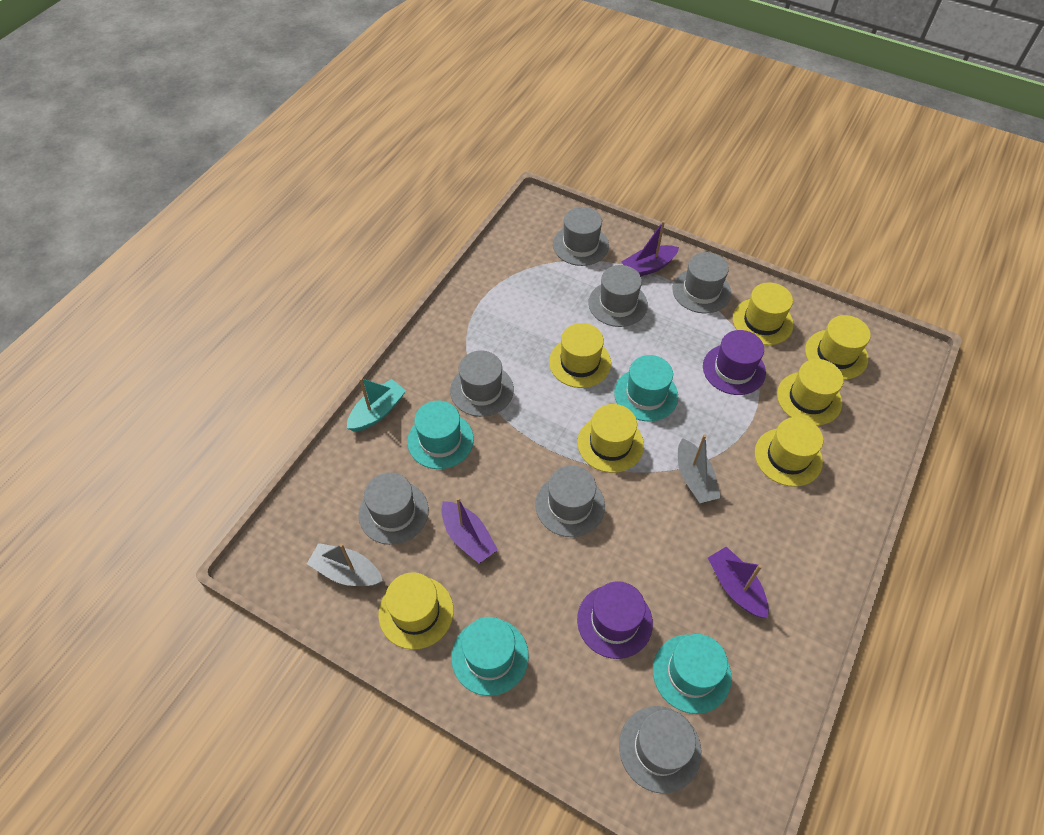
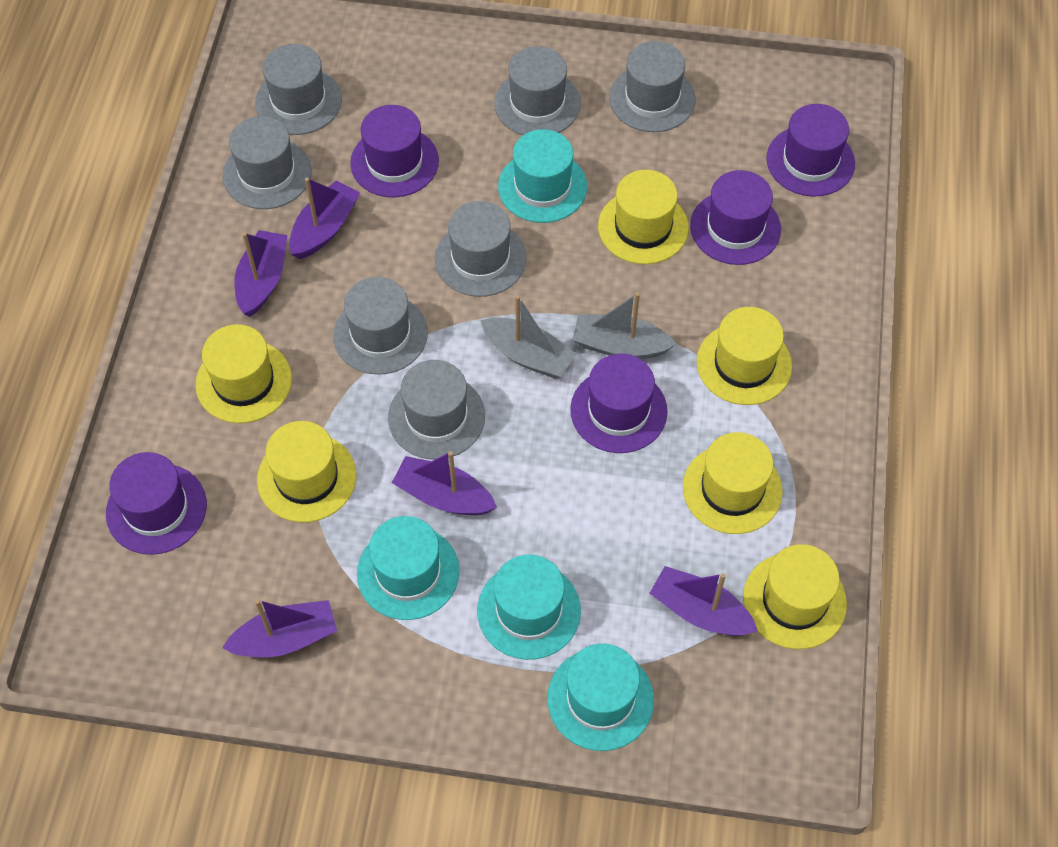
purple boat: [441,497,498,563] [621,221,679,276] [708,546,769,618] = 3 -> [222,599,337,657] [234,230,287,317] [289,178,360,259] [392,451,497,515] [650,566,758,636] = 5
purple hat: [577,581,653,659] [703,330,766,395] = 2 -> [106,452,207,555] [350,105,439,197] [570,354,667,453] [690,170,781,265] [766,104,855,197] = 5
turquoise boat: [347,378,406,432] = 1 -> none = 0
yellow hat: [378,572,454,650] [549,323,611,388] [577,404,644,473] [733,282,794,345] [755,417,823,487] [777,359,844,426] [805,315,871,380] = 7 -> [196,324,292,423] [257,421,356,522] [598,170,689,264] [683,432,783,534] [697,307,792,405] [743,544,847,649] = 6

